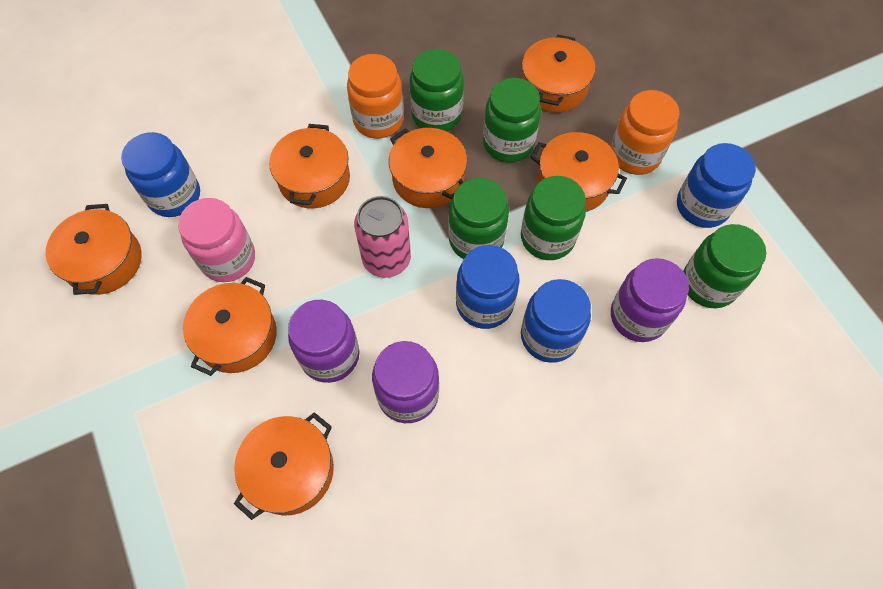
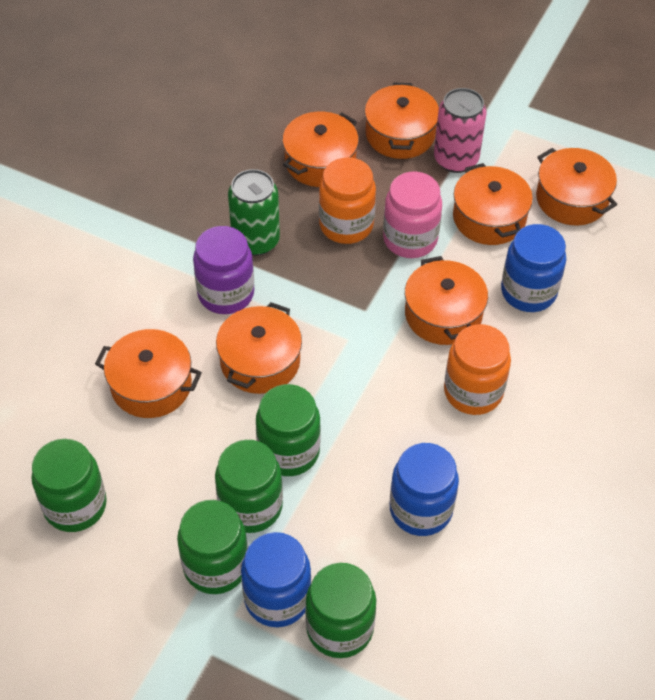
blue jar: [121,132,200,217] [456,245,520,329] [521,279,591,363] [677,143,756,228] = 4 -> [241,532,311,627] [390,443,459,536] [501,224,566,312] = 3
green can: none = 0 -> [228,169,280,256] = 1
purple jar: [288,300,359,383] [372,341,439,423] [611,258,689,342] = 3 -> [193,226,254,314] = 1

